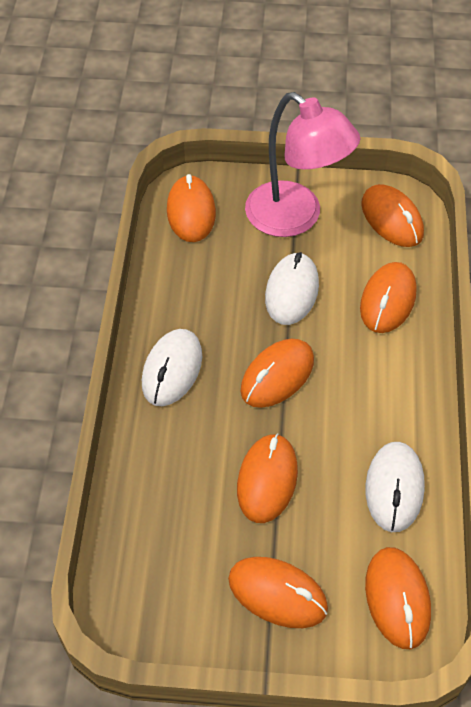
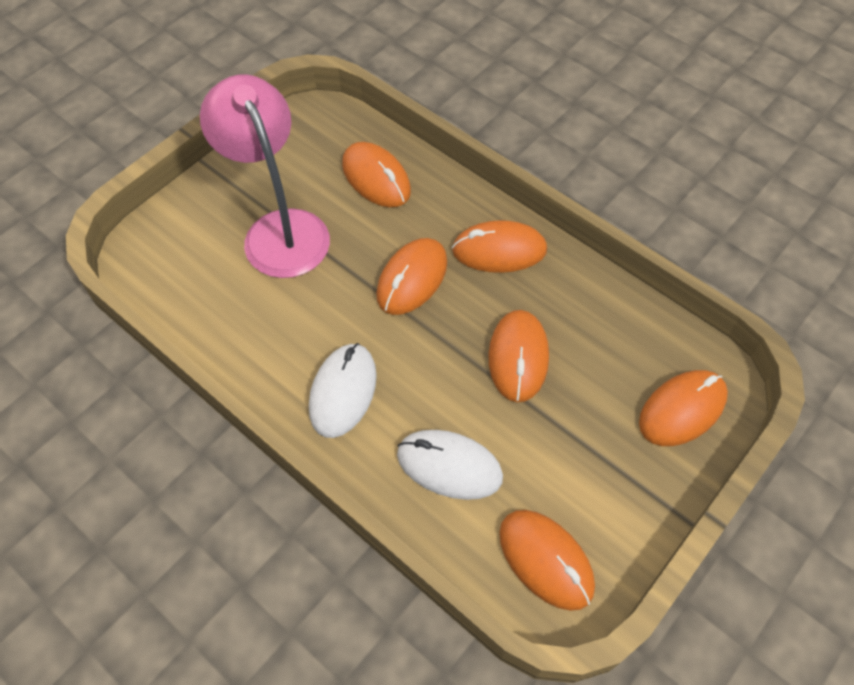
orange mouse: [167,174,216,242] [228,557,328,628] [237,433,298,523] [241,339,314,408] [360,262,417,333] [361,184,424,247] [365,547,431,649] = 7 -> [342,142,411,207] [376,238,447,315] [452,220,547,273] [488,310,549,402] [499,510,595,611] [639,370,728,446] = 6
white mouse: [142,329,202,406] [265,252,319,325] [366,442,425,532] = 3 -> [309,343,377,438] [397,430,503,500] = 2

